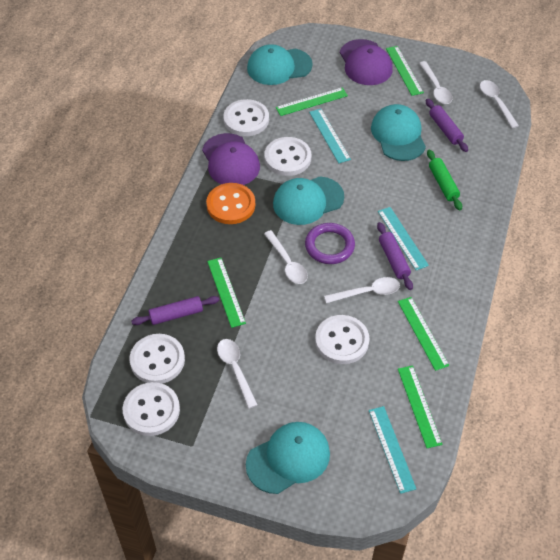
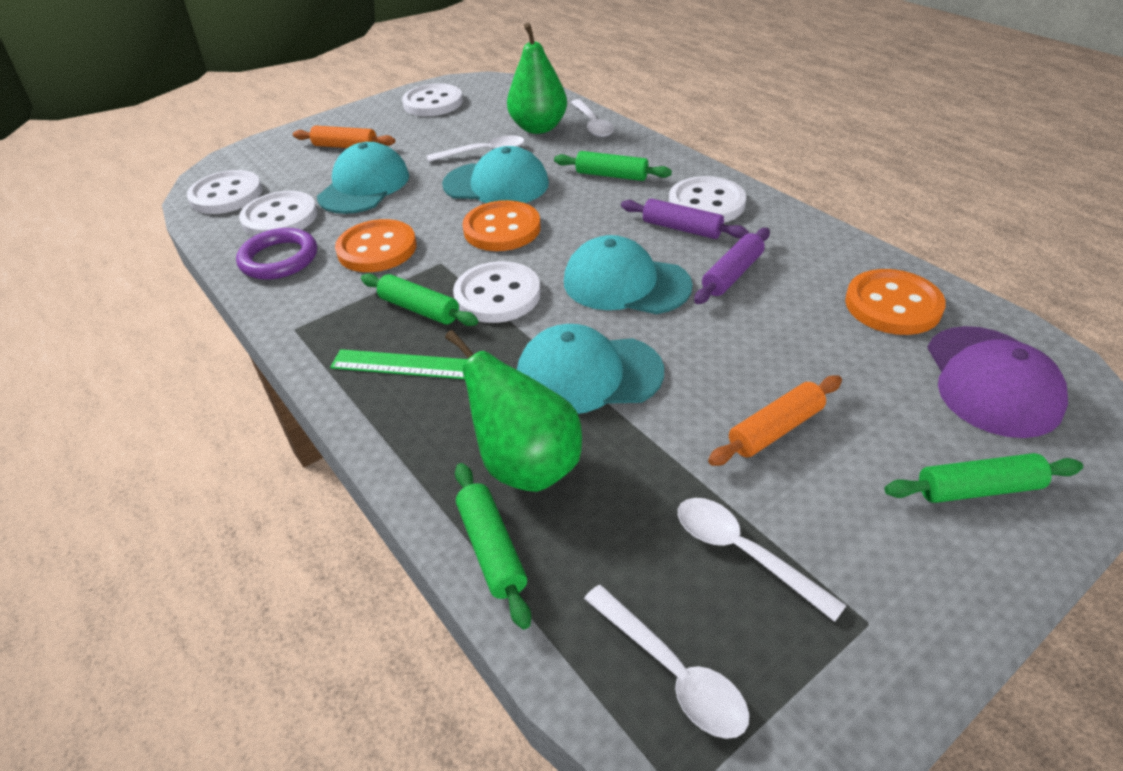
green pear: none = 0 -> [445,330,582,492] [507,23,567,134] = 2
green rolling pin: [427,150,462,211] = 1 -> [361,273,478,326] [455,463,531,629] [554,151,672,181] [885,453,1083,503] = 4
green ruler: [207,258,246,328] [276,87,348,116] [386,46,424,96] [398,297,449,371] [398,365,442,448] = 5 -> [330,349,467,379] = 1
orange button: [206,183,255,224] = 1 -> [335,219,416,272] [462,200,541,251] [845,269,946,335] = 3
orange rolling pin: none = 0 -> [293,126,395,148] [708,376,842,466] = 2
purple cap: [202,133,260,185] [340,39,393,85] = 2 -> [927,326,1068,438] = 1
purple rolling pin: [131,296,219,325] [377,222,413,290] [426,99,468,152] = 3 -> [621,198,749,239] [694,228,770,304] = 2
turquoise ruler: [309,109,351,163] [369,406,416,494] [378,207,429,271] = 3 -> none = 0
white spoon: [217,339,257,409] [264,230,308,284] [324,277,400,303] [419,61,453,104] [480,80,519,128] = 5 -> [427,135,524,162] [571,99,614,137] [584,585,749,739] [678,498,847,622] = 4

